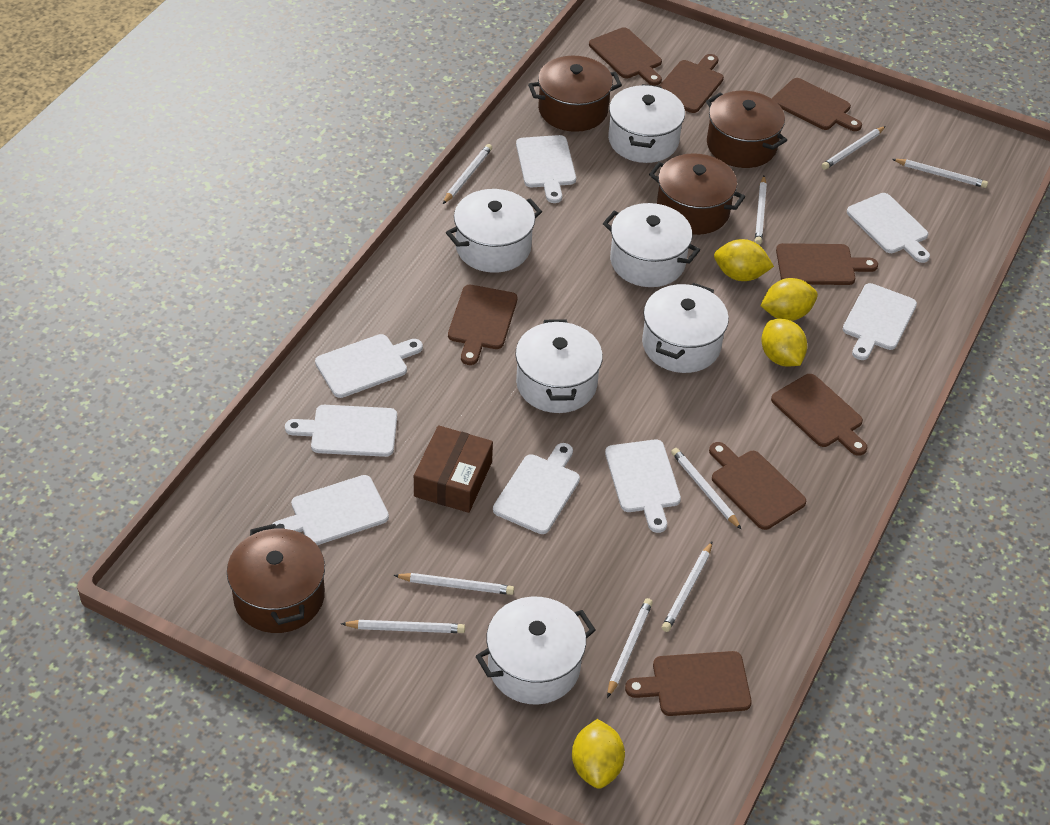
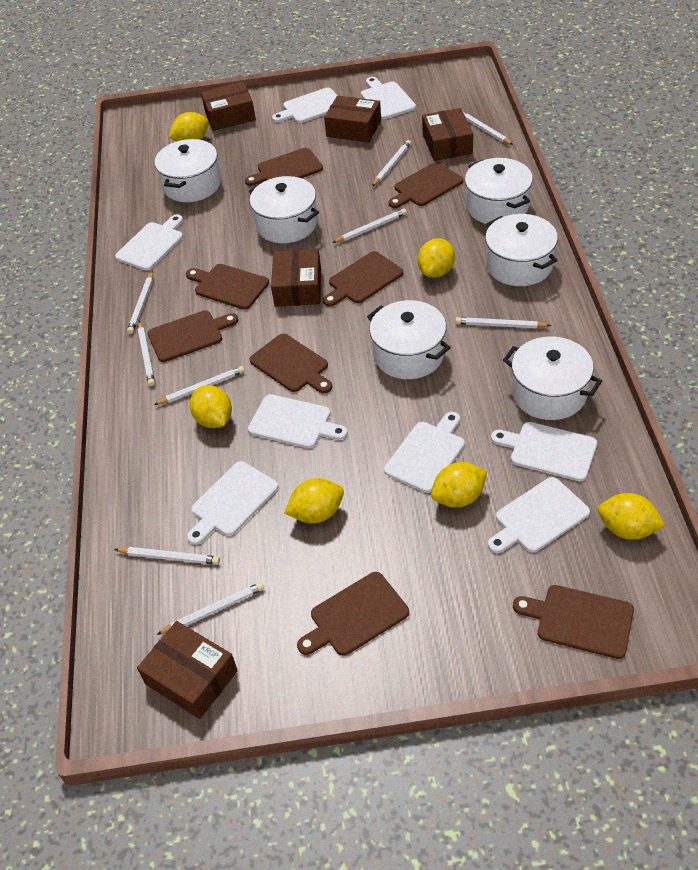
brown box: [414,425,493,513] = 1 -> [137,621,238,719] [201,82,256,131] [271,249,321,307] [324,96,381,143] [422,108,473,161] = 5
brown pot: [227,524,325,633] [528,56,622,132] [649,153,745,235] [706,91,787,168] = 4 -> none = 0
yellow lemon: [572,719,625,789] [714,239,774,281] [760,278,818,321] [761,319,807,366] = 4 -> [169,112,209,141] [190,385,232,428] [285,478,344,523] [418,238,455,278] [431,462,487,508] [598,493,665,540] = 6

